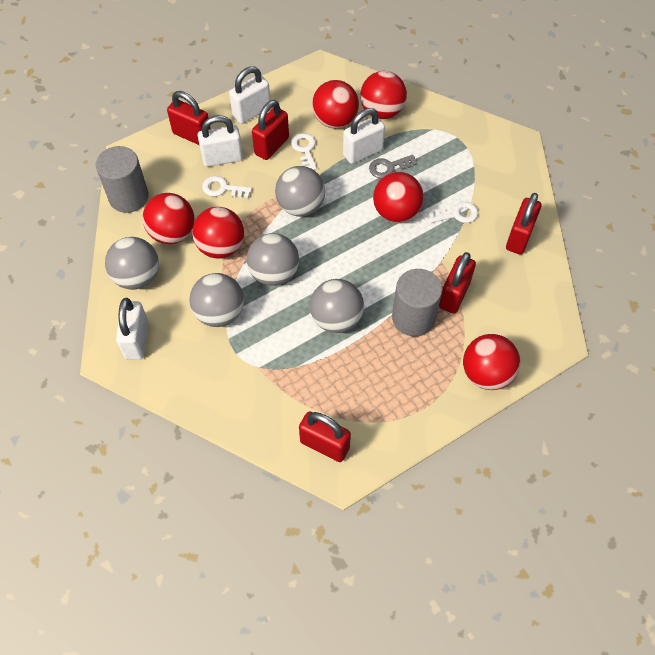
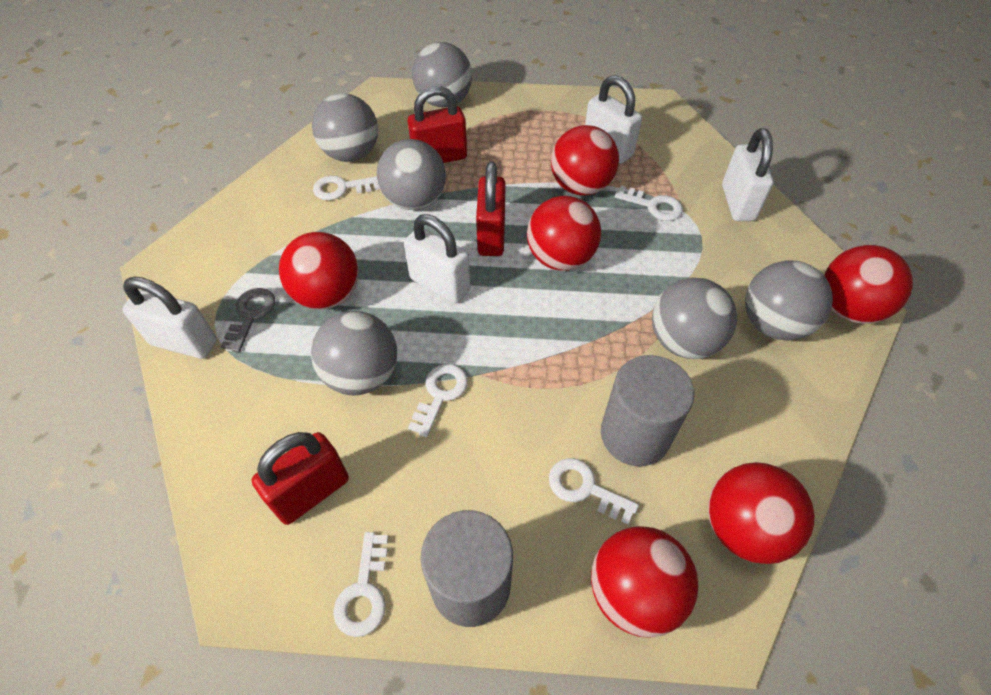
grey ball: [105,237,159,290] [189,273,244,327] [247,233,299,286] [275,166,325,217] [310,279,364,333] = 5 -> [311,311,397,395] [312,93,378,162] [377,139,446,210] [412,42,472,107] [652,278,737,359] [745,261,833,341] = 6
red padlock: [167,91,211,145] [252,100,289,160] [299,411,351,462] [439,252,476,314] [506,193,542,255] = 5 -> [252,432,349,525] [408,86,467,163] [476,161,506,256] = 3
white key: [202,176,252,198] [291,133,317,170] [428,202,478,223] = 3 -> [313,175,380,200] [333,532,388,637] [408,364,468,437] [549,458,639,524] [615,185,683,221] = 5

